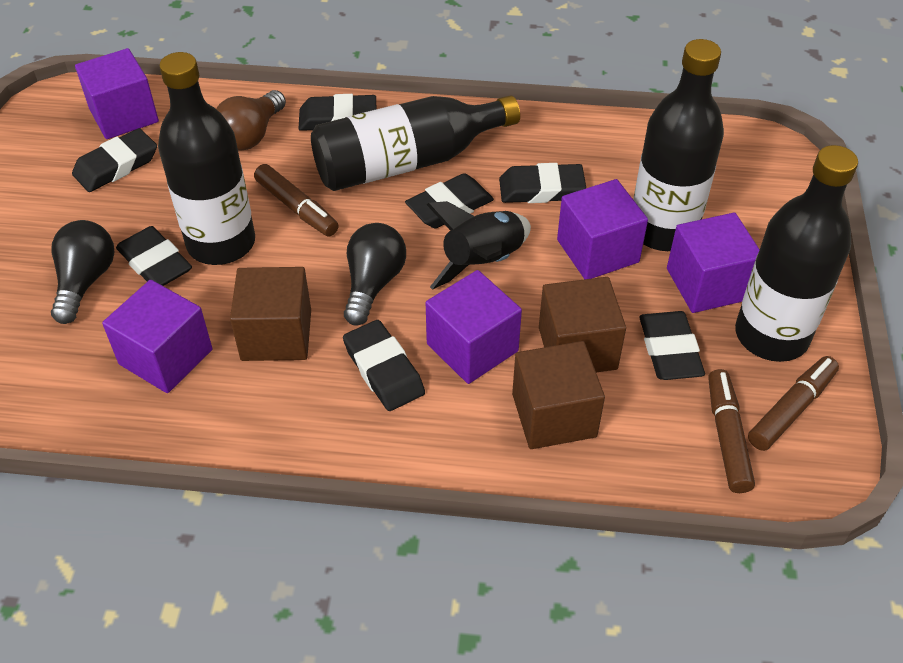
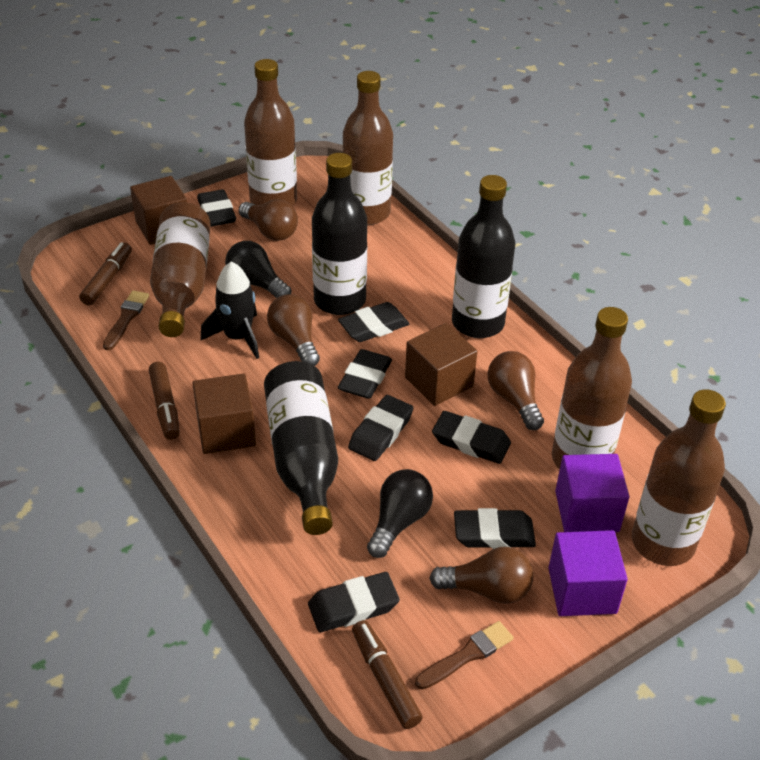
black bottle: [158,52,255,265] [311,95,520,191] [634,39,724,251] [735,145,858,362] = 4 -> [264,361,338,535] [312,153,367,315] [452,175,516,338] = 3
brown bottle: none = 0 -> [150,202,211,337] [244,59,297,206] [343,71,393,225] [552,307,632,469] [632,389,726,566] = 5
brown brush: none = 0 -> [103,291,149,350] [415,621,513,690] = 2
brown light bulb: [216,90,286,150] = 1 -> [239,199,298,241] [267,294,320,366] [429,547,533,604] [487,351,544,430] = 4
purple cube: [75,48,159,139] [102,280,213,393] [426,270,522,384] [557,179,648,279] [667,212,760,313] = 5 -> [549,530,628,616] [555,454,630,532] = 2

